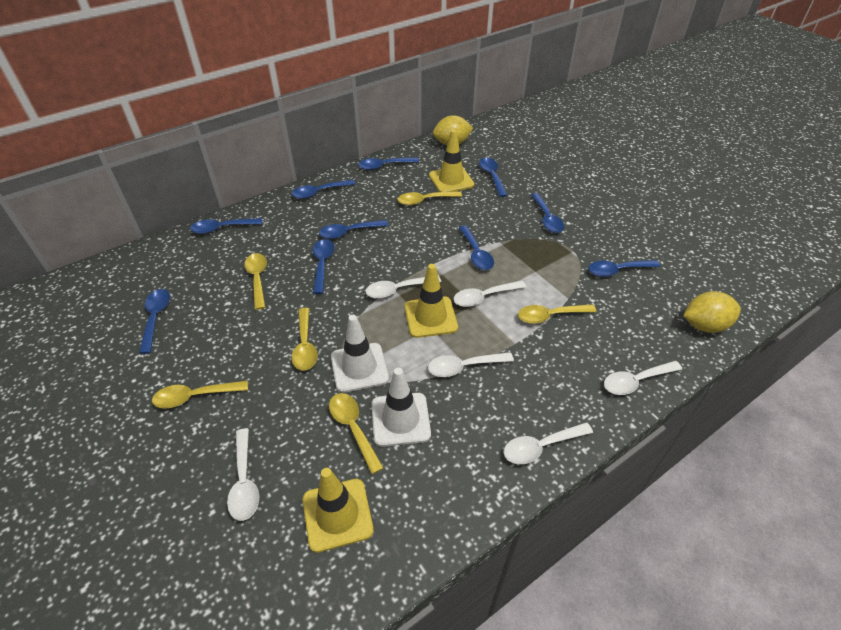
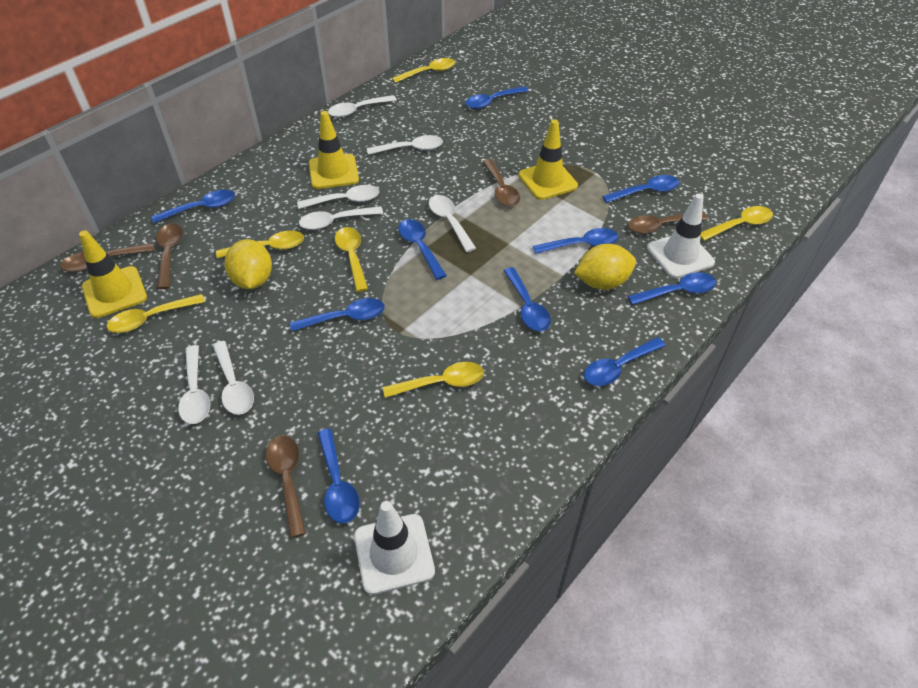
brown spoon: none = 0 -> [60,243,155,272] [156,223,183,289] [266,435,306,538] [483,159,520,207] [628,212,708,234] = 5
white spoon: [227,428,259,521] [365,275,441,298] [428,352,514,377] [453,281,526,307] [503,422,593,464] [604,361,682,395] = 6 -> [178,345,210,424] [213,341,254,415] [297,185,379,209] [299,206,383,230] [328,95,397,117] [367,135,443,155] [429,195,476,252] = 7

